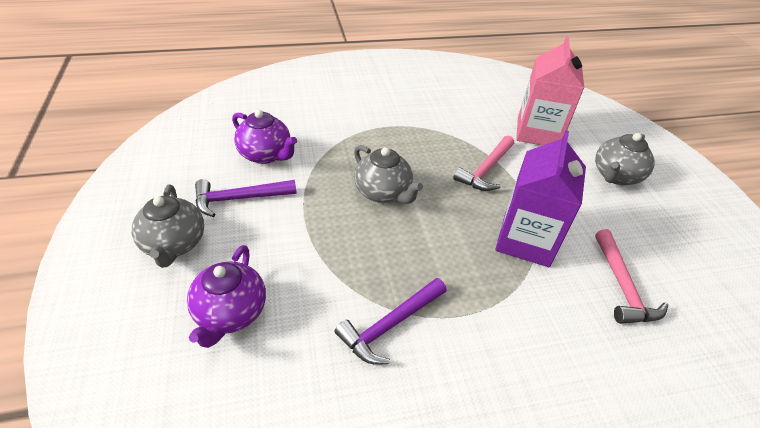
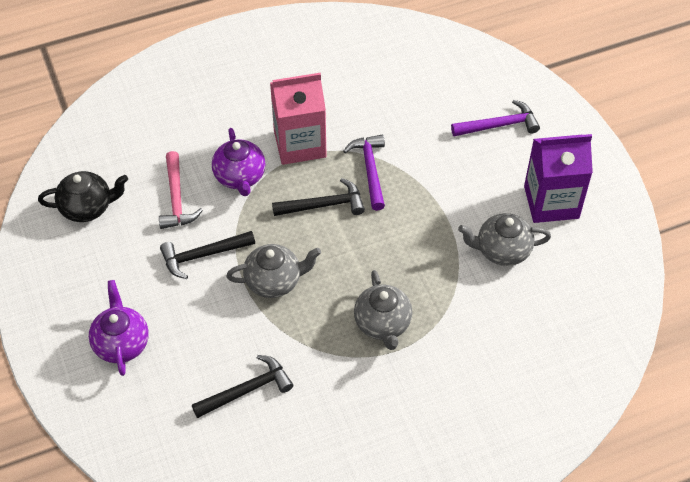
black hammer: none = 0 -> [160,231,255,279] [192,355,293,418] [272,178,365,216] = 3
black teapot: none = 0 -> [38,171,128,222] = 1
pink hammer: [453,135,514,191] [595,229,668,324] = 2 -> [159,151,203,229] = 1

